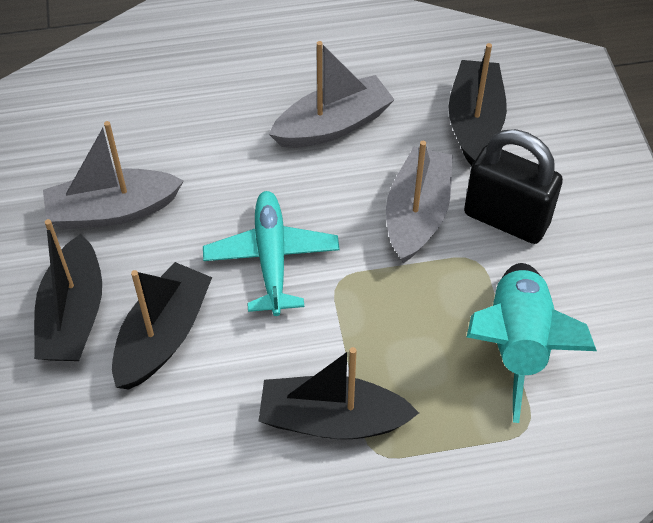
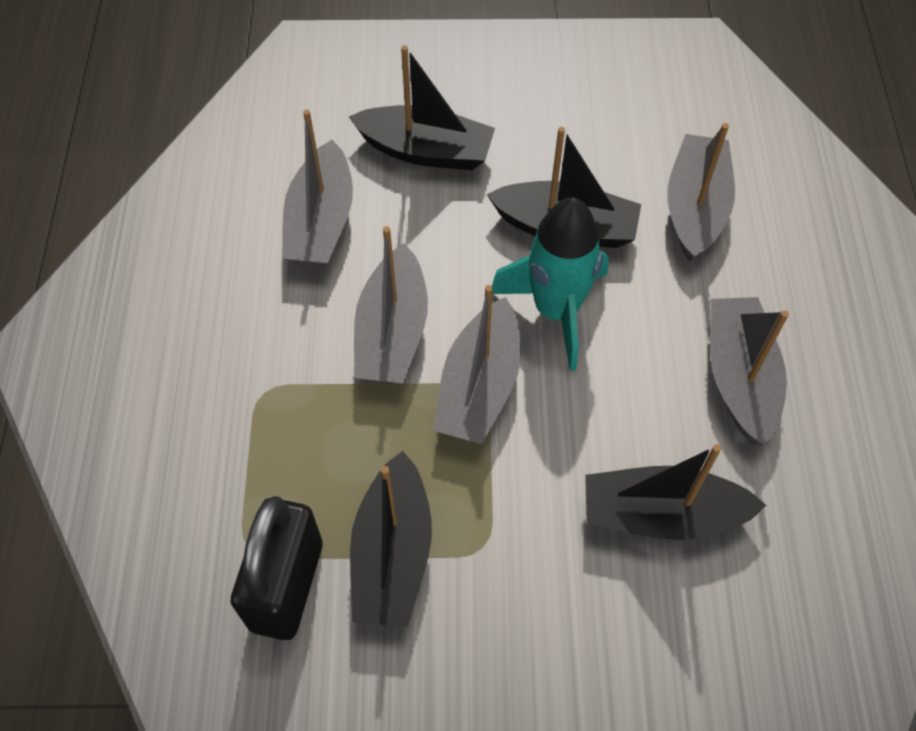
grey boat: [43,121,184,229] [269,41,395,148] [386,141,453,263] = 3 -> [282,110,353,267] [354,226,428,384] [433,285,521,444] [667,123,735,262] [710,297,789,446] = 5
turquoise plane: [203,191,340,316] = 1 -> none = 0

